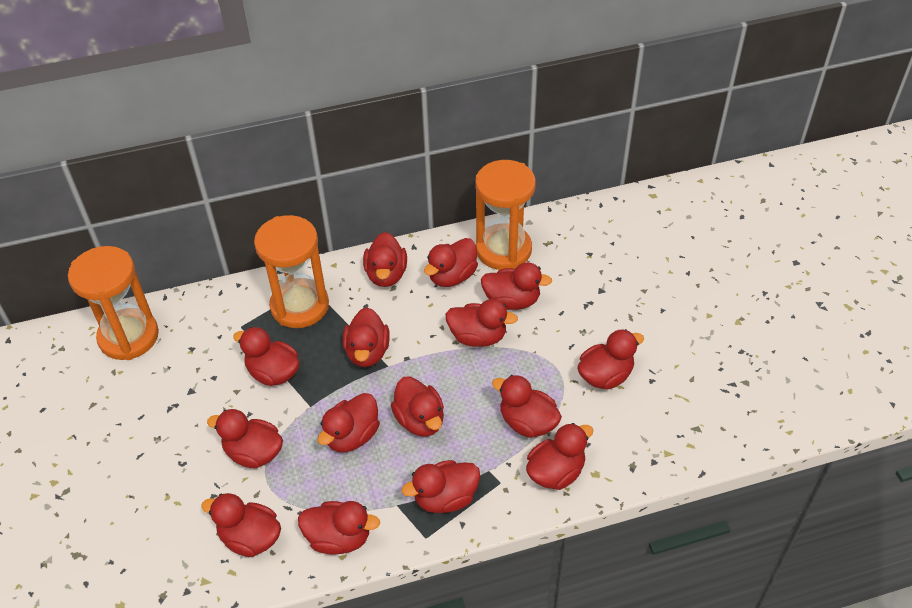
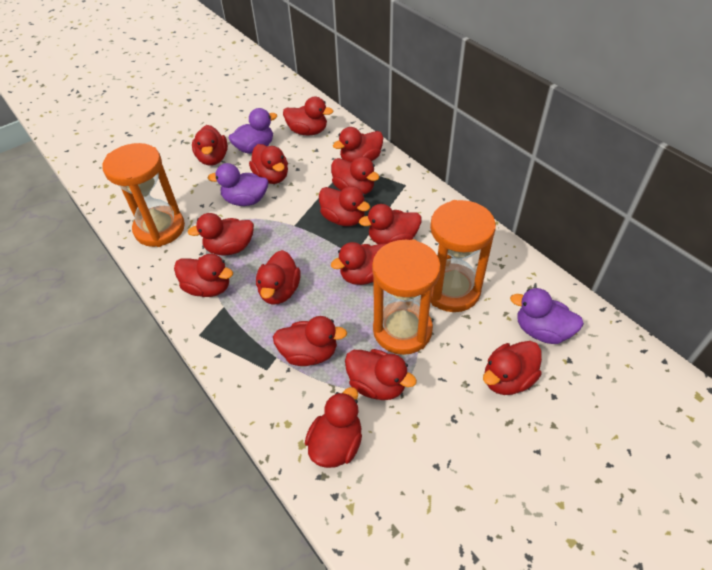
purple duck: none = 0 -> [207,163,268,206] [228,108,277,154] [510,288,584,344] = 3

